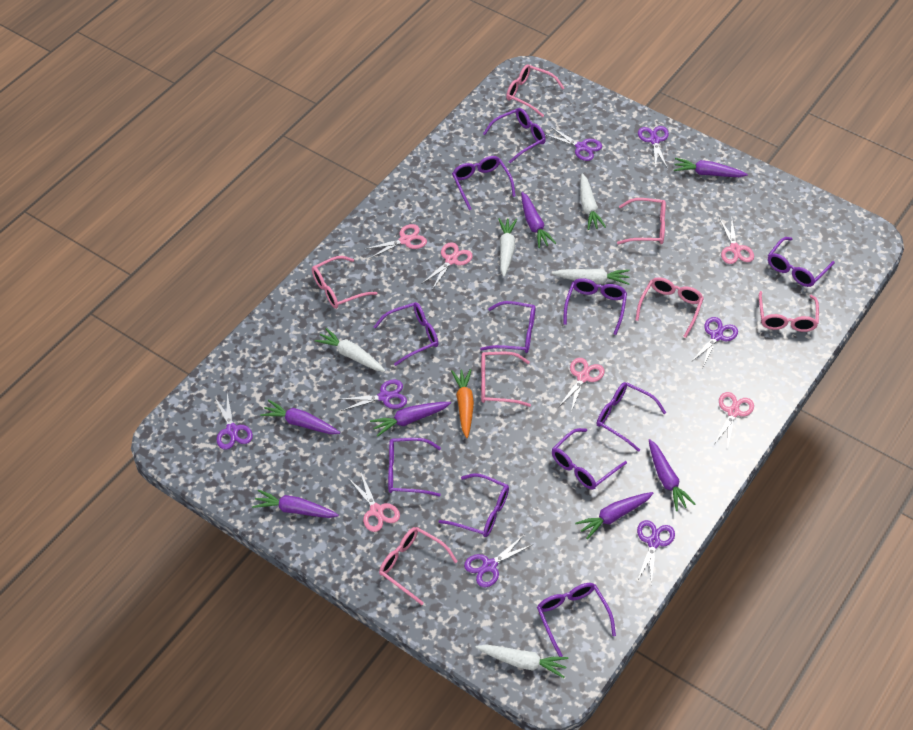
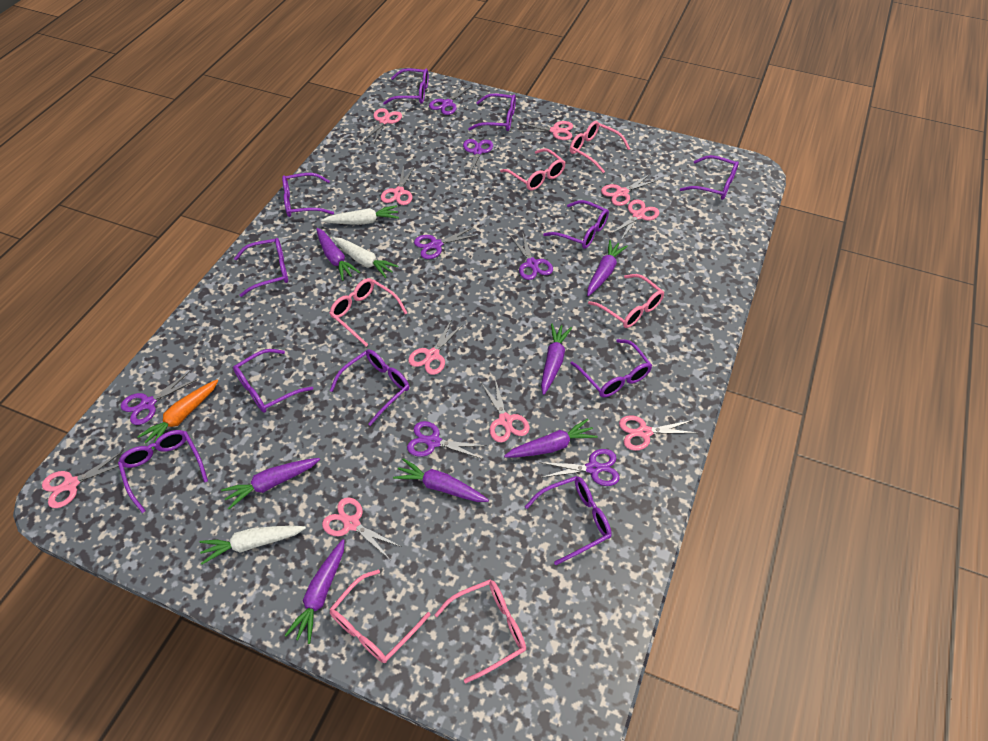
pink glasses: [312,256,377,309] [379,527,458,605] [481,352,531,407] [506,64,564,117] [617,198,666,244] [635,277,704,338] [759,291,819,332] = 7 -> [329,278,407,346] [329,569,430,663] [435,579,526,683] [500,148,565,190] [570,121,630,173] [588,274,664,328] = 6
pink scissors: [348,473,400,532] [365,224,427,259] [421,242,473,290] [559,358,605,412] [715,392,754,450] [719,216,754,264] = 6 -> [42,451,123,508] [322,497,401,559] [363,108,402,143] [381,165,415,205] [408,319,464,375] [481,379,529,443] [518,121,573,140] [601,174,658,206] [611,199,659,240] [619,415,697,451] = 10
white carrot: [315,328,385,372] [475,645,568,678] [498,218,517,277] [552,269,630,285] [580,173,606,230] = 5 -> [199,526,306,565] [321,205,399,225] [333,237,398,278] = 3

